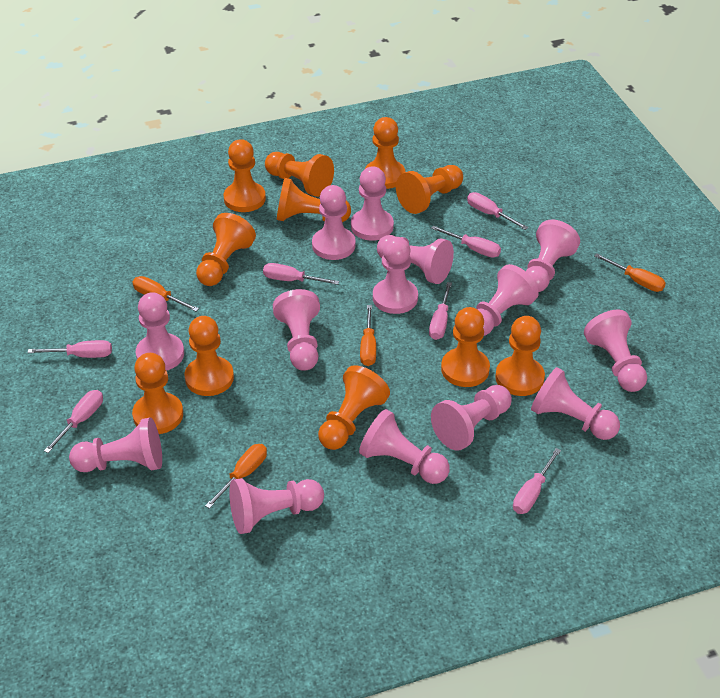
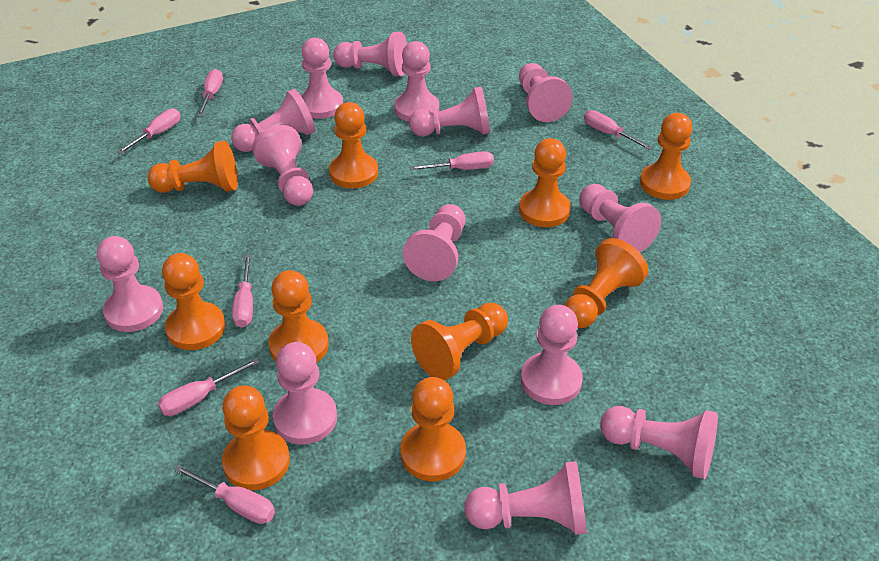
orange pawn: [132,353,183,434] [185,316,234,396] [196,213,256,286] [223,139,266,212] [265,152,334,197] [277,178,351,222] [318,365,390,450] [365,117,405,189] [396,165,463,214] [441,307,490,387] [495,316,545,396] = 11 -> [147,141,238,193] [162,253,225,350] [222,385,290,490] [268,270,329,363] [329,102,378,188] [400,377,466,481] [411,303,508,380] [519,138,571,227] [564,238,648,328] [640,113,692,200] = 10
orange screwdriver: [132,276,199,312] [205,444,267,509] [360,305,376,366] [594,254,666,292] = 4 -> none = 0

